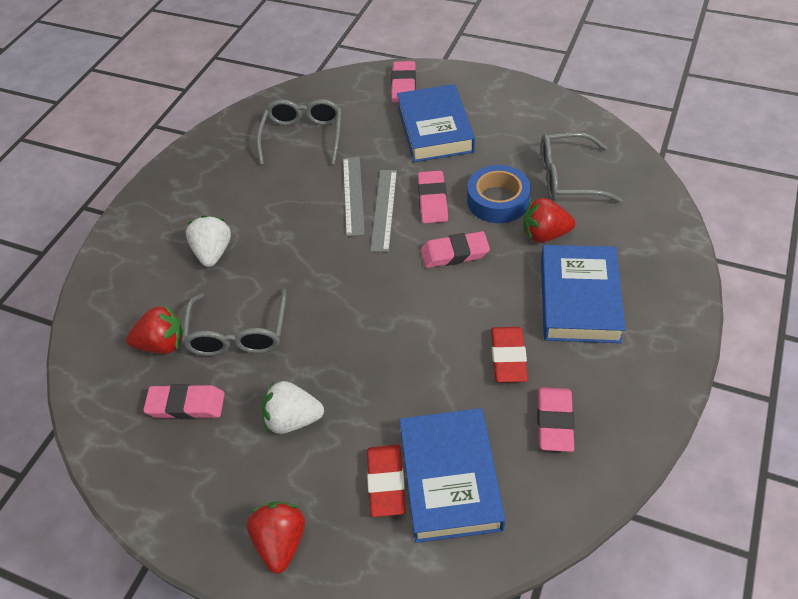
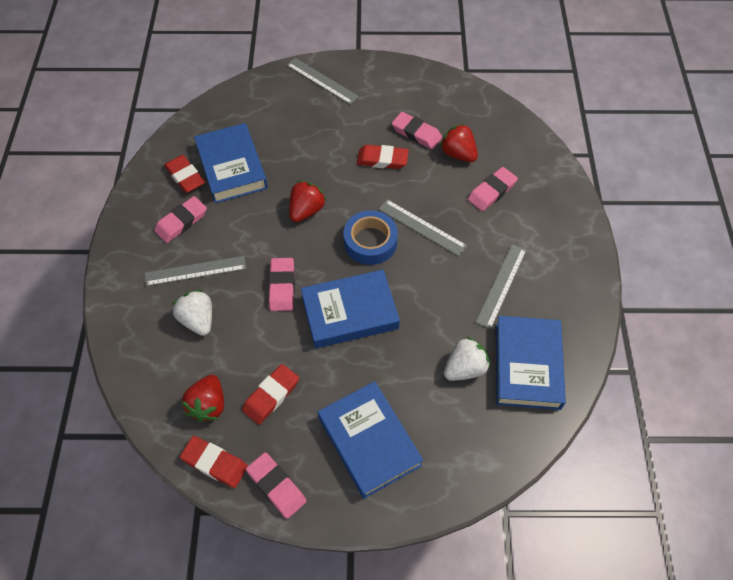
blue book: [397,84,475,162] [399,408,505,543] [541,245,626,343] = 3 -> [194,123,268,203] [301,270,400,348] [318,381,423,499] [496,316,566,410] = 4
grey glasses: [182,289,286,356] [257,99,342,165] [541,132,622,203] = 3 -> none = 0
grey ruler: [343,157,365,237] [370,170,397,252] = 2 -> [145,256,246,286] [287,58,359,104] [379,199,467,256] [476,244,526,329] = 4
red eraser: [367,445,406,517] [491,327,528,382] = 2 -> [164,155,205,193] [180,436,248,488] [242,364,299,425] [357,145,409,169] = 4

